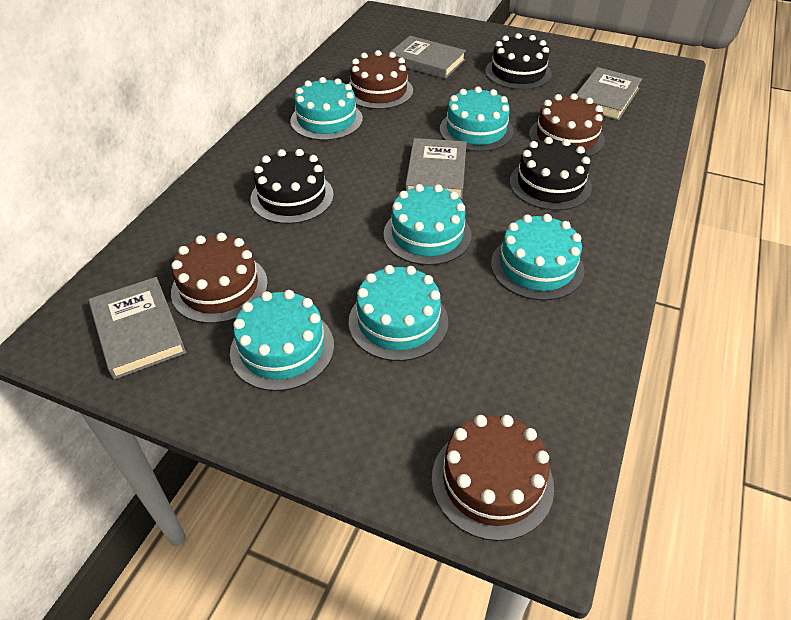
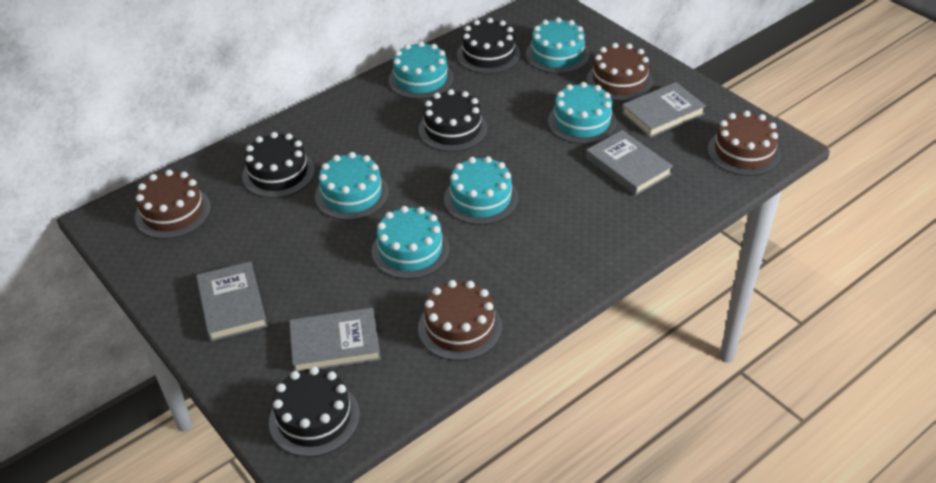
black cake: [250,149,334,224] [485,33,552,90] [510,137,592,211] = 3 -> [242,132,315,198] [269,366,360,457] [418,89,488,152] [457,18,521,74] = 4

